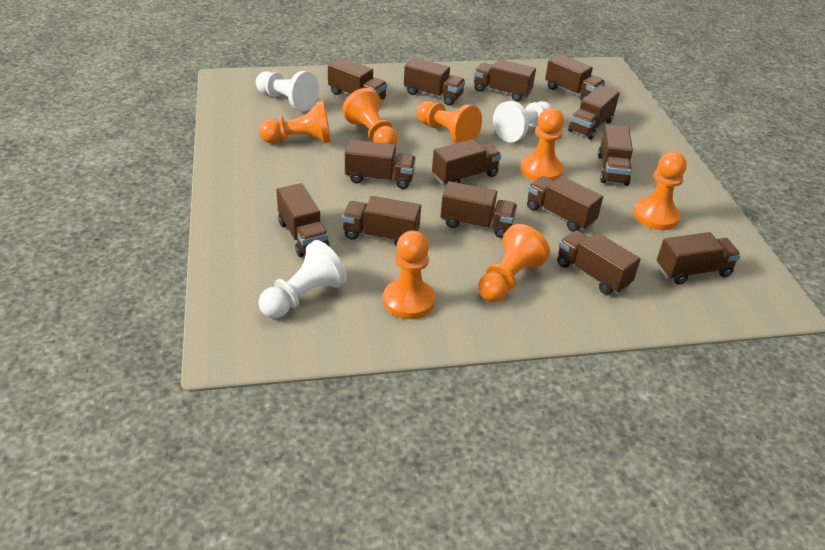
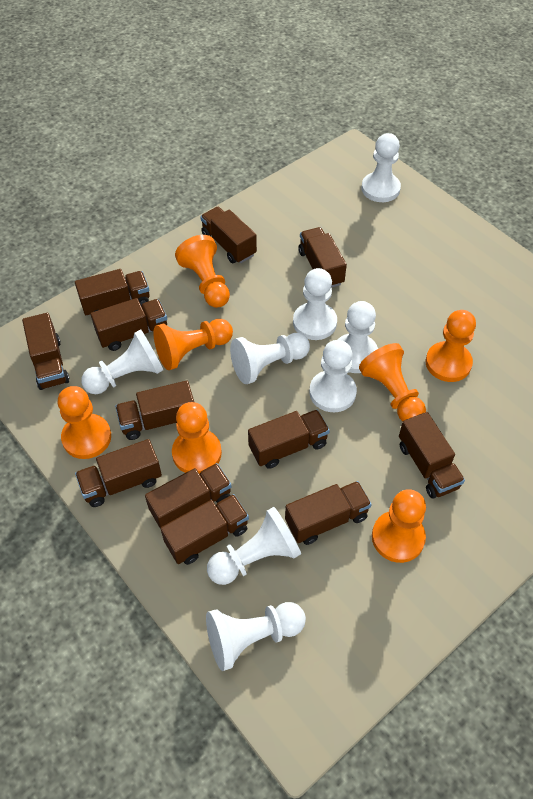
brown truck: [276,183,329,257] [328,57,387,100] [342,196,421,247] [345,140,416,189] [404,57,465,106] [432,139,501,185] [440,181,517,238] [474,59,536,101] [527,176,603,232] [545,54,605,101] [557,230,641,295] [568,85,620,140] [598,124,633,186] [657,232,741,284] = 14 -> [22,313,69,390] [75,269,150,316] [75,439,162,507] [90,298,167,351] [115,381,194,440] [145,463,232,528] [160,494,249,565] [200,207,257,263] [248,410,330,469] [285,481,372,545] [299,227,347,288] [399,412,465,498] = 12
white pawn: [256,71,319,112] [259,240,347,318] [493,101,552,142] = 3 -> [81,329,163,394] [206,602,306,671] [207,507,301,585] [230,333,310,384] [293,268,337,340] [309,340,357,412] [338,301,378,373] [362,133,401,202] = 8

